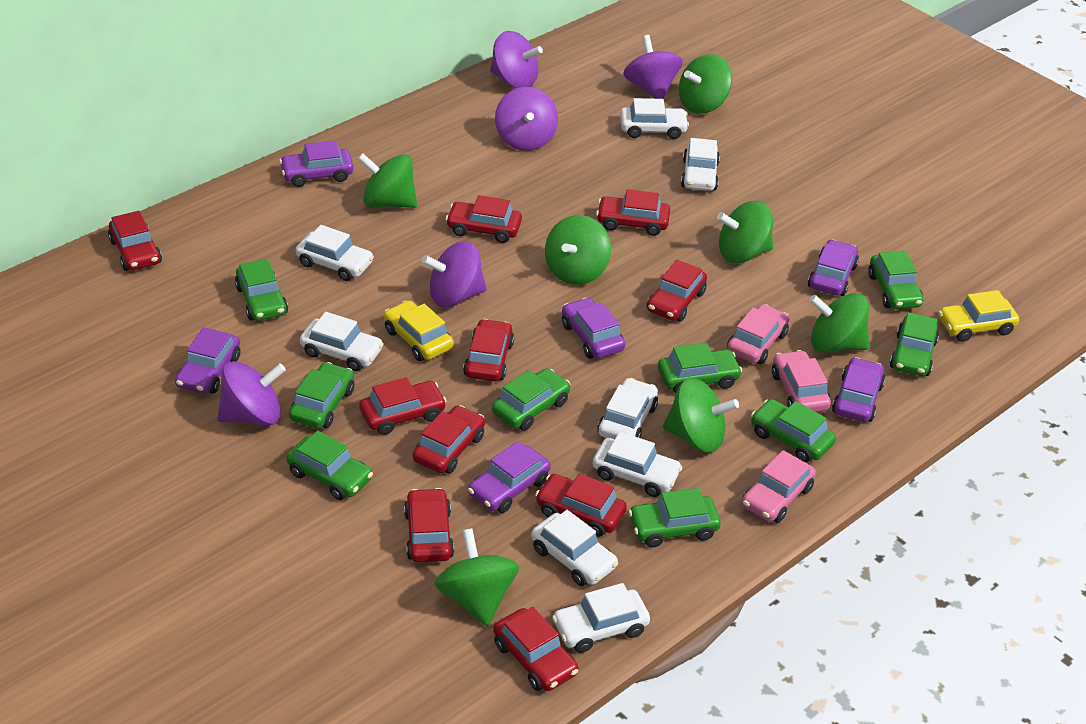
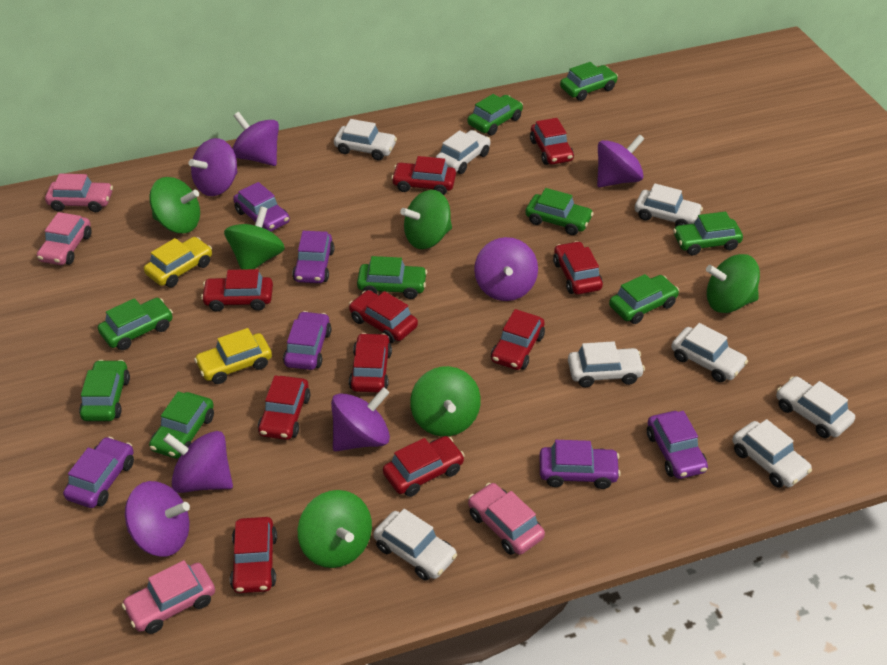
green spinning top: [358,153,417,208] [435,528,519,626] [545,215,611,285] [663,378,739,453] [679,54,732,114] [717,201,773,263] [809,293,869,353] = 7 -> [149,177,200,233] [224,206,285,270] [298,490,372,568] [400,190,452,249] [410,366,481,437] [706,254,760,313] = 6
pink car: [727,304,790,364] [742,450,816,523] [772,350,831,412] = 3 -> [37,212,92,265] [45,174,113,212] [122,560,215,634] [468,483,545,555] = 4
purple spinning top: [218,361,286,425] [422,241,487,307] [490,31,543,88] [495,87,558,151] [623,35,683,99] = 5 -> [125,481,190,557] [163,431,233,493] [189,138,238,196] [233,112,279,166] [331,387,390,451] [474,237,538,301] [597,134,644,187] = 7

